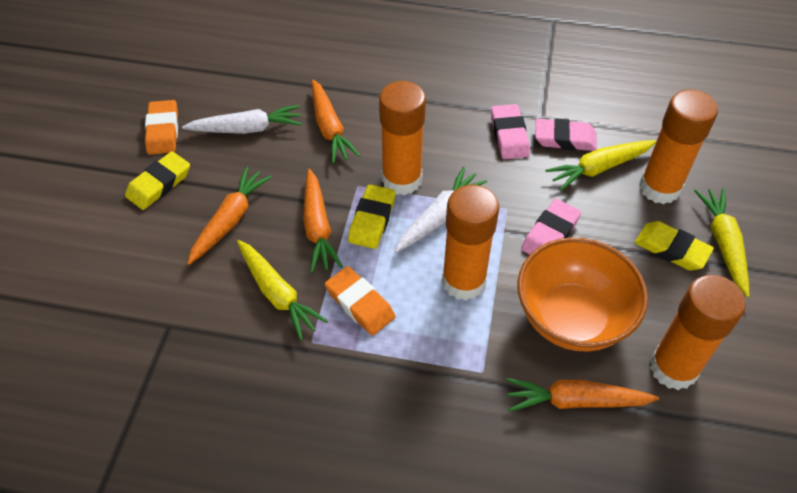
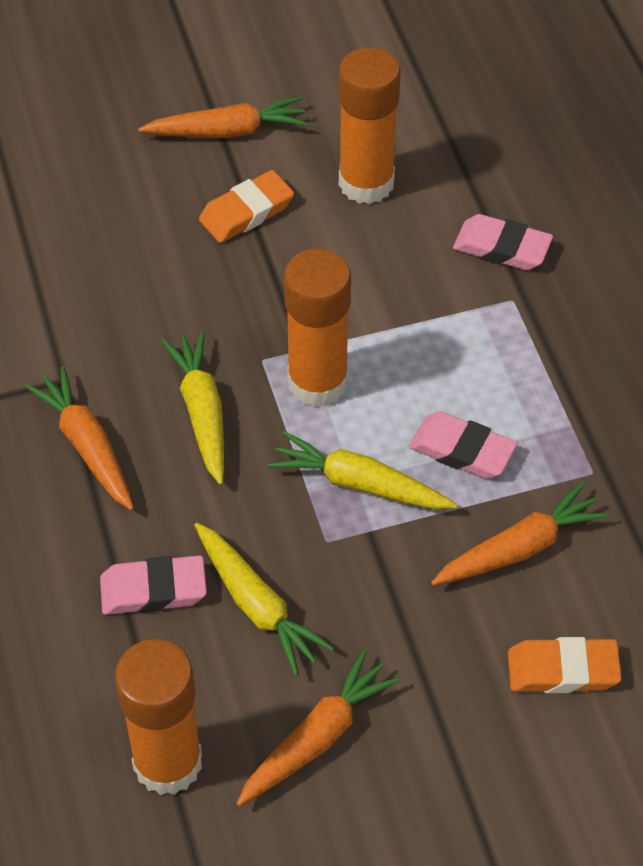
orange bowl: [517,237,648,351] = 1 -> none = 0
orange glue stick: [379,81,426,195] [442,185,499,300] [640,89,718,204] [650,275,746,390] = 4 -> [115,639,202,795] [284,249,351,407] [339,47,401,204] = 3
white carrot: [182,105,302,134] [395,167,487,253] = 2 -> none = 0
yellow eraser: [125,151,190,210] [348,184,396,249] [635,221,714,270] = 3 -> none = 0

